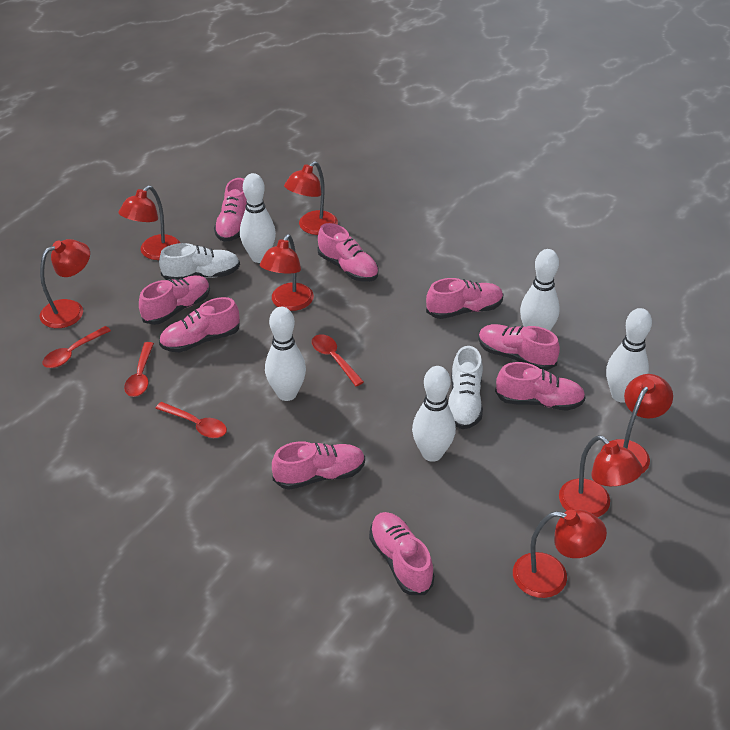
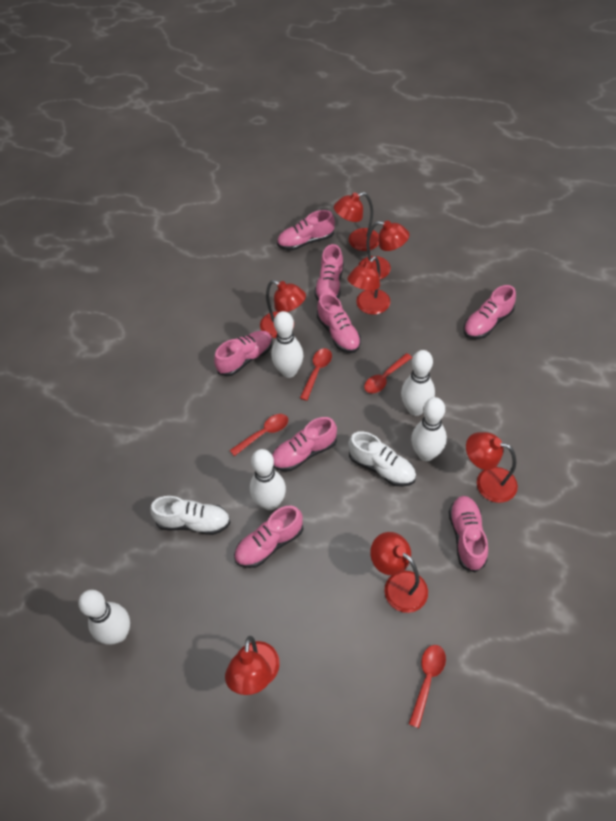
pink shoe: [139,275,210,325] [159,297,240,352] [214,178,247,242] [272,441,365,490] [317,223,379,282] [369,512,434,595] [426,278,503,319] [478,324,560,370] [495,362,586,411] = 9 -> [214,331,273,376] [234,506,303,568] [272,417,337,471] [277,210,335,251] [314,244,344,300] [317,293,361,353] [449,496,488,572] [464,285,516,339] = 8

